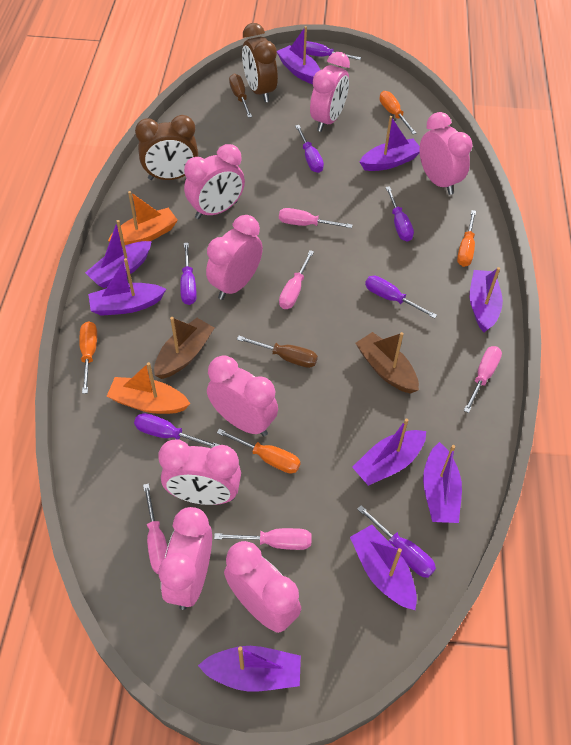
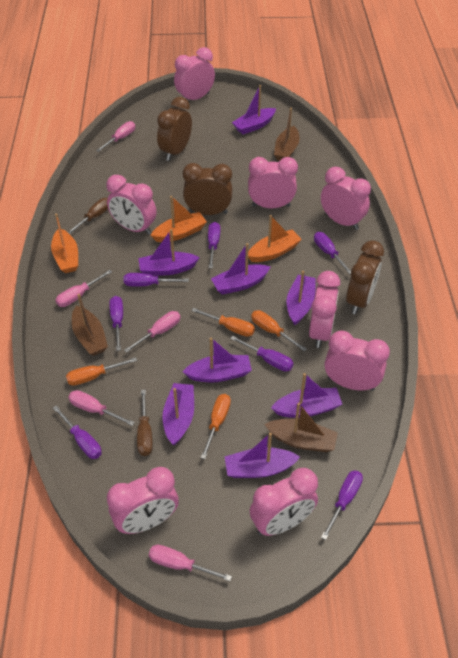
brown boat: [154,317,214,379] [356,332,419,394] = 2 -> [72,294,108,356] [264,403,338,452] [274,107,299,161] = 3
brown clock: [135,115,198,180] [242,23,278,103] = 2 -> [157,97,192,161] [183,163,232,215] [346,240,384,314] = 3
orange boat: [106,362,190,414] [108,191,178,246] = 2 -> [51,213,78,273] [150,196,207,242] [248,215,302,262] = 3
purple boat: [85,220,152,288] [88,258,166,316] [198,646,301,691] [277,26,320,84] [350,525,417,610] [352,419,426,486] [360,116,420,171] [423,442,462,523] [470,267,503,332] = 9 -> [139,229,200,276] [162,383,194,445] [182,338,252,382] [211,243,270,295] [224,433,300,478] [232,85,276,135] [271,373,342,418] [287,271,316,326] = 8

